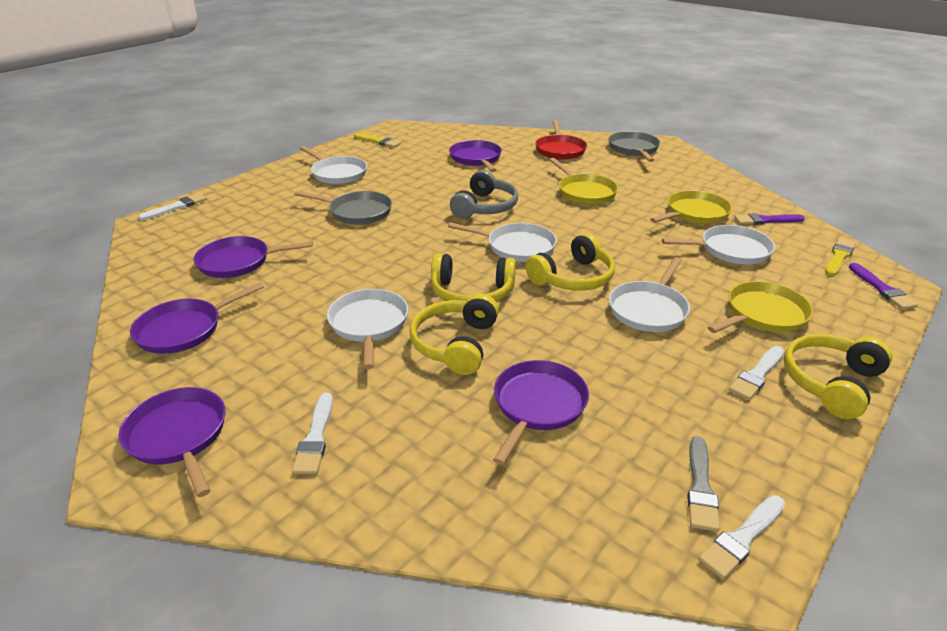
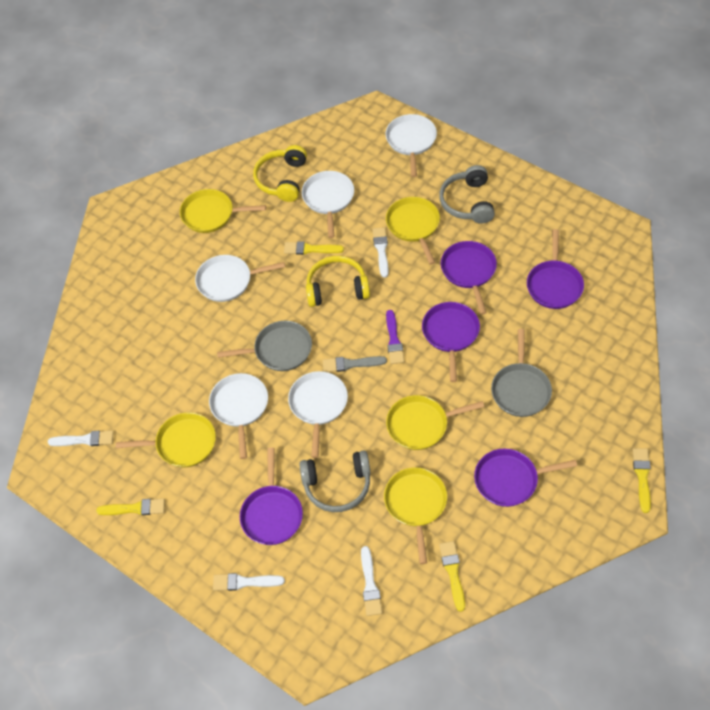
grey headphones: [450,170,518,219] = 1 -> [299,451,371,512] [439,165,495,224] = 2
purple brush: [734,213,805,225] [849,263,918,310] = 2 -> [386,310,404,364] = 1
red pan: [535,120,587,160] = 1 -> none = 0
yellow brush: [354,133,401,148] [825,238,856,276] = 2 -> [96,499,165,515] [284,241,344,255] [439,541,465,612] [633,448,651,513] = 4
yellow headphones: [409,294,499,375] [431,253,516,302] [526,233,615,291] [784,334,893,419] = 4 -> [253,145,307,202] [306,256,370,307] = 2
yellow pan: [550,158,618,204] [650,190,732,224] [708,281,813,333] = 3 -> [116,412,216,467] [180,189,266,233] [384,467,447,564] [386,197,440,265] [386,395,484,450] = 5

